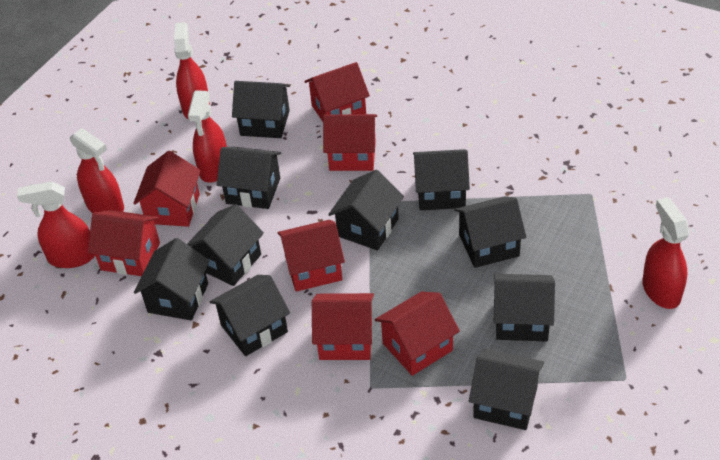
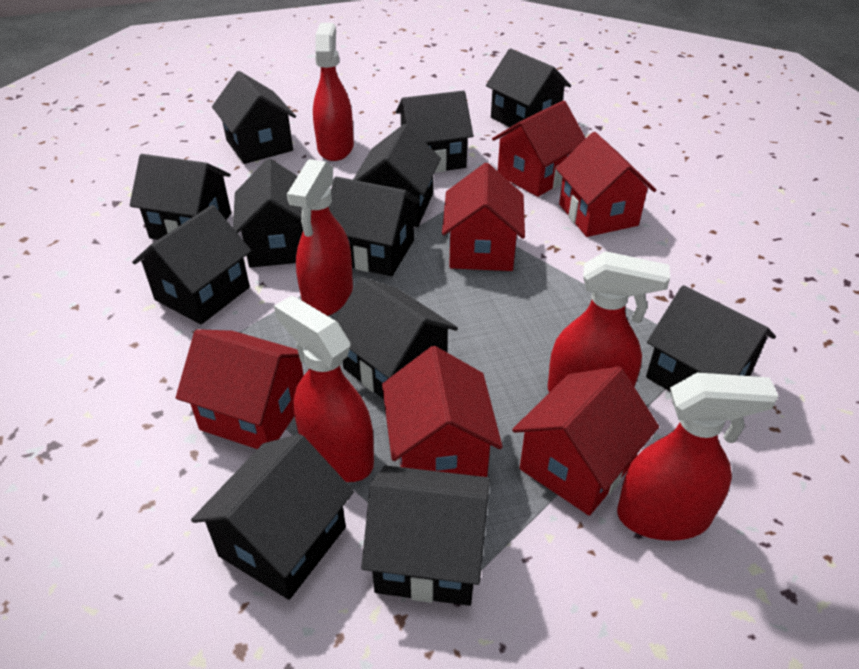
black house: [134,238,210,321] [187,204,264,286] [210,275,290,356] [217,147,281,209] [232,81,290,138] [328,170,404,250] [413,149,470,210] [454,196,526,268] [469,349,544,430] [494,274,555,342] = 10 -> [130,154,231,240] [132,205,251,324] [191,434,354,600] [212,71,296,164] [233,159,303,268] [328,177,420,276] [335,277,458,399] [353,124,441,227] [361,466,490,606] [396,91,473,173] [486,48,571,127] [646,285,776,392] = 12
red house: [88,210,160,276] [133,151,201,227] [277,220,345,292] [304,62,370,122] [312,293,374,360] [323,114,377,171] [375,292,460,376] = 7 -> [176,329,304,449] [382,346,503,477] [442,163,525,271] [492,100,586,197] [512,366,659,516] [556,132,656,237] = 6

